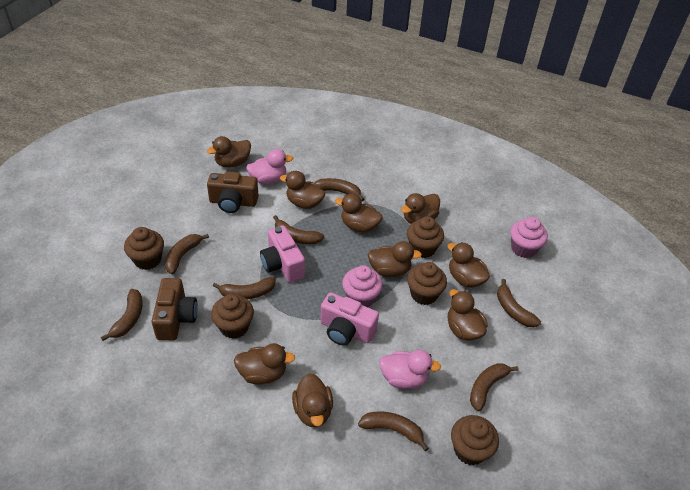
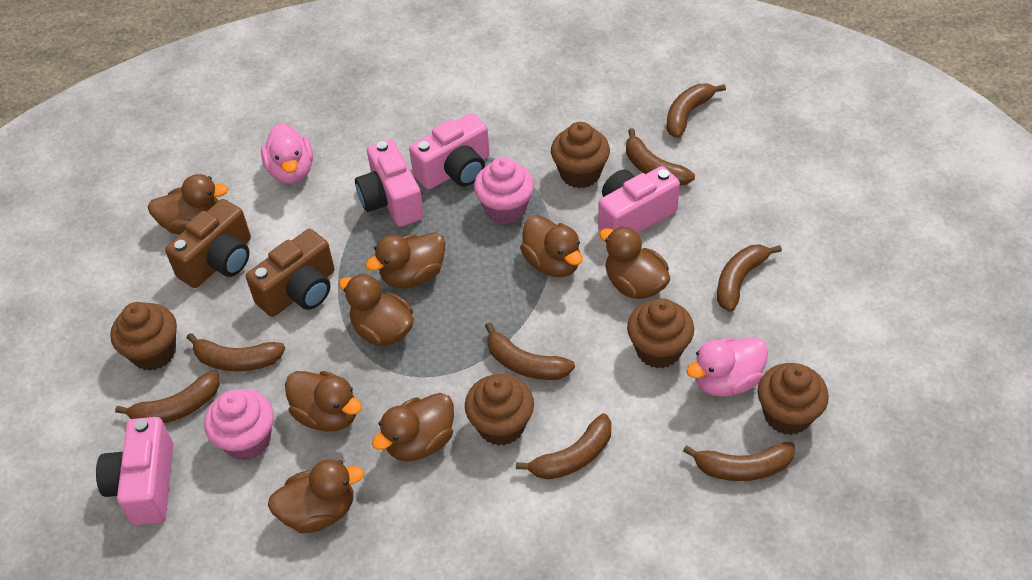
brown duck: [207,136,251,168] [234,343,295,385] [280,171,325,209] [292,373,333,427] [335,194,383,232] [368,241,422,277] [401,193,440,223] [448,242,490,287] [448,289,488,341] = 9 -> [148,174,229,235] [268,459,364,533] [285,371,362,432] [339,274,414,346] [366,232,445,288] [372,393,454,461] [520,215,583,277] [599,226,670,299] = 8
pink camera: [260,226,305,283] [320,292,379,346] = 2 -> [96,417,173,525] [355,139,424,227] [409,113,490,190] [598,166,680,233] = 4

